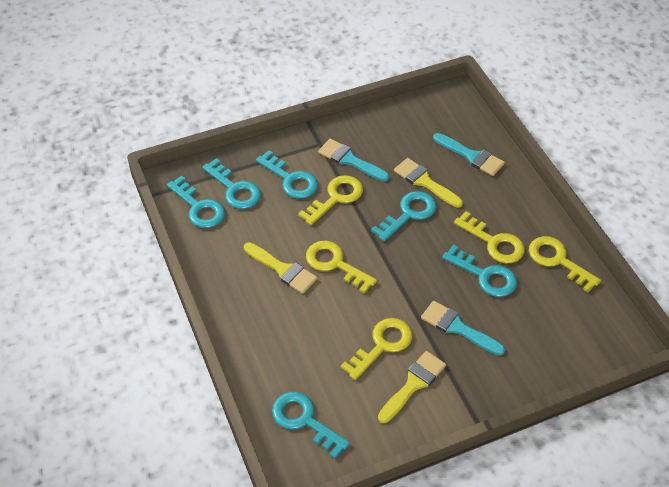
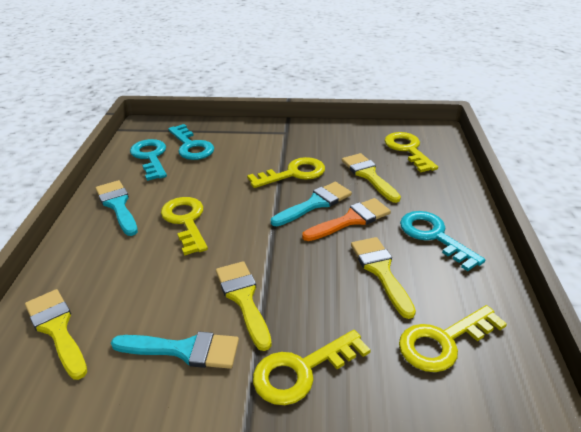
orange brush: none = 0 -> [302,198,391,241] = 1
turquoise key: [167,176,225,228] [202,158,261,209] [256,150,318,199] [272,391,350,459] [371,191,436,242] [442,245,517,297] = 6 -> [130,139,167,181] [168,124,214,160] [400,211,485,271] = 3
yellow brush: [244,242,317,294] [378,351,446,423] [394,158,463,208] = 3 -> [25,289,87,380] [216,261,272,351] [342,153,401,203] [351,237,416,319] = 4

